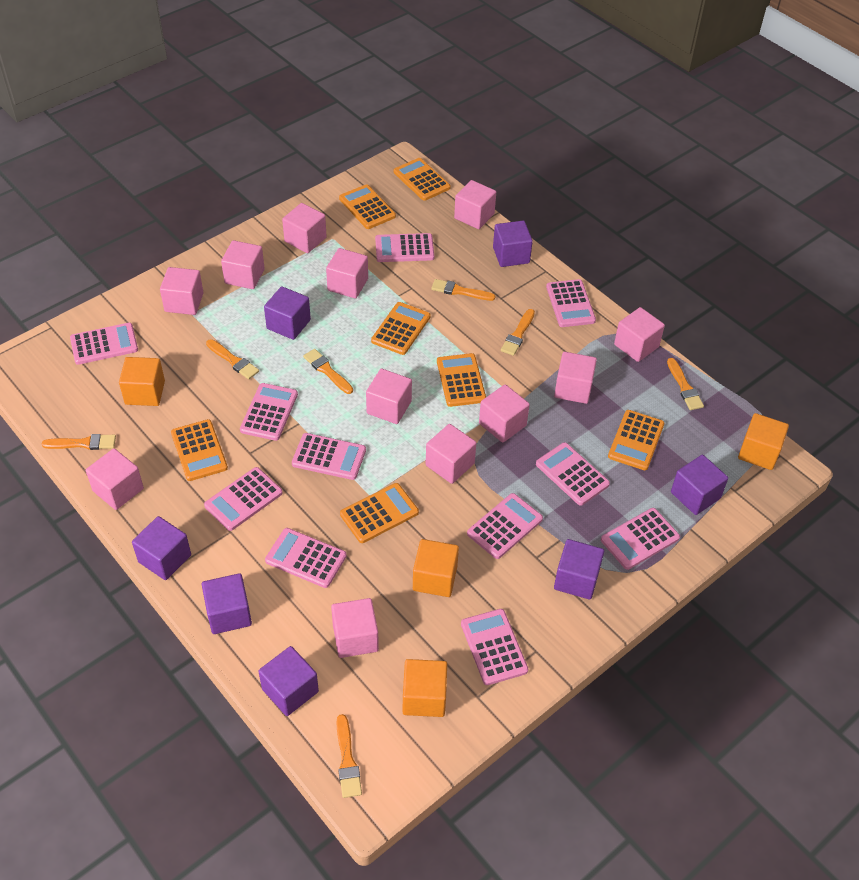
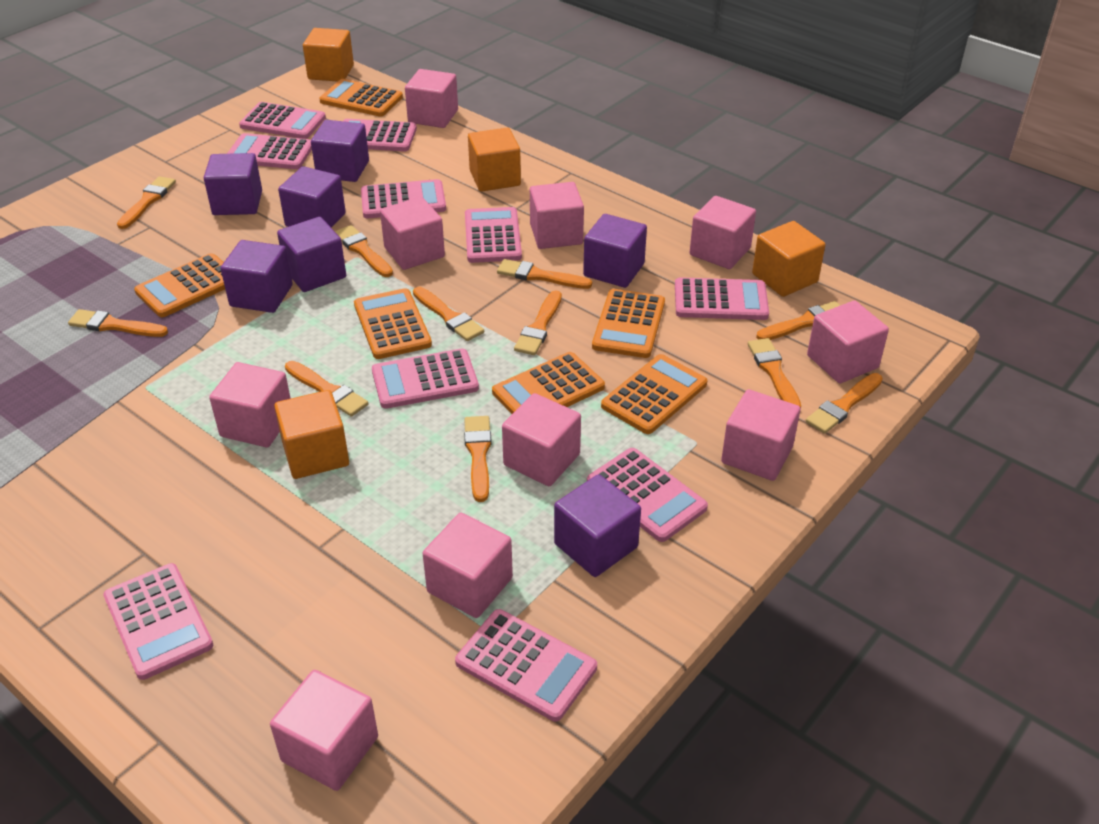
orange brush: [42,434,116,450] [206,339,259,379] [303,349,353,394] [336,714,362,798] [431,279,496,301] [501,309,535,356] [667,358,704,410] = 7 -> [68,309,168,337] [117,176,176,229] [285,361,368,417] [335,225,393,277] [413,287,484,341] [464,416,492,502] [497,259,592,289] [514,290,562,355] [748,338,801,408] [756,301,840,340] [806,373,883,434] = 11
orange calculator: [171,419,228,481] [339,184,396,229] [340,483,419,543] [371,302,431,355] [394,158,450,201] [437,353,486,407] [608,410,664,470] = 7 -> [134,253,225,317] [319,79,403,117] [354,288,432,359] [492,352,605,414] [592,289,665,358] [601,354,707,434] = 6
pink calculator: [70,323,138,365] [204,467,283,531] [240,383,298,441] [265,528,347,588] [292,433,366,480] [375,233,434,262] [461,609,528,685] [467,493,543,559] [536,442,610,506] [546,279,596,327] [601,508,680,570] = 11 -> [103,563,213,680] [227,133,312,169] [239,102,326,139] [343,119,417,151] [361,179,446,219] [372,348,479,409] [455,609,597,721] [465,207,522,263] [587,448,708,542] [675,277,769,320] = 10
pink cube: [86,448,144,510] [160,267,203,315] [221,240,265,289] [282,203,327,253] [326,248,368,298] [331,598,379,658] [366,369,412,424] [426,424,476,484] [454,180,496,229] [479,384,530,443] [554,352,597,404] [614,307,665,362] = 12 -> [209,362,291,447] [270,670,378,791] [380,197,445,270] [405,69,458,128] [423,513,513,618] [502,393,581,486] [530,182,584,249] [690,196,756,269] [721,389,801,481] [807,300,889,384] = 10

